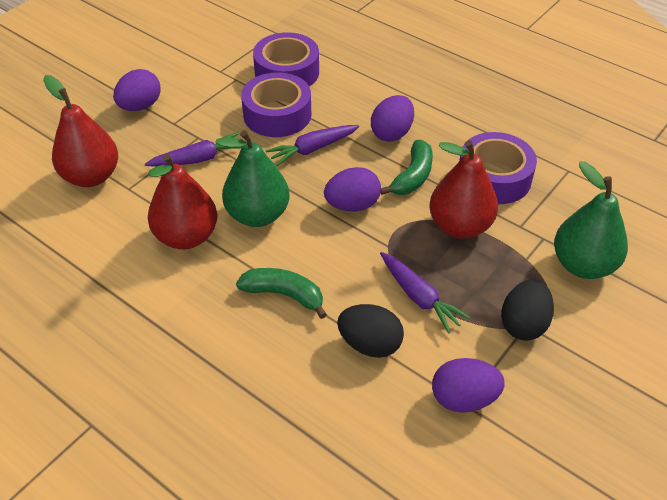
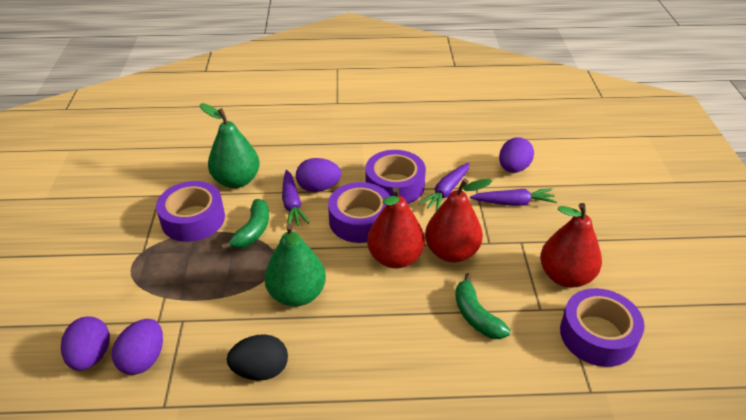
black egg: [337,304,404,358] [501,279,554,341] = 2 -> [227,334,288,381] = 1
purple tape: [241,72,311,137] [253,32,319,86] [459,132,537,204] = 3 -> [156,181,225,242] [328,182,390,243] [365,150,426,204] [560,288,645,367] = 4

